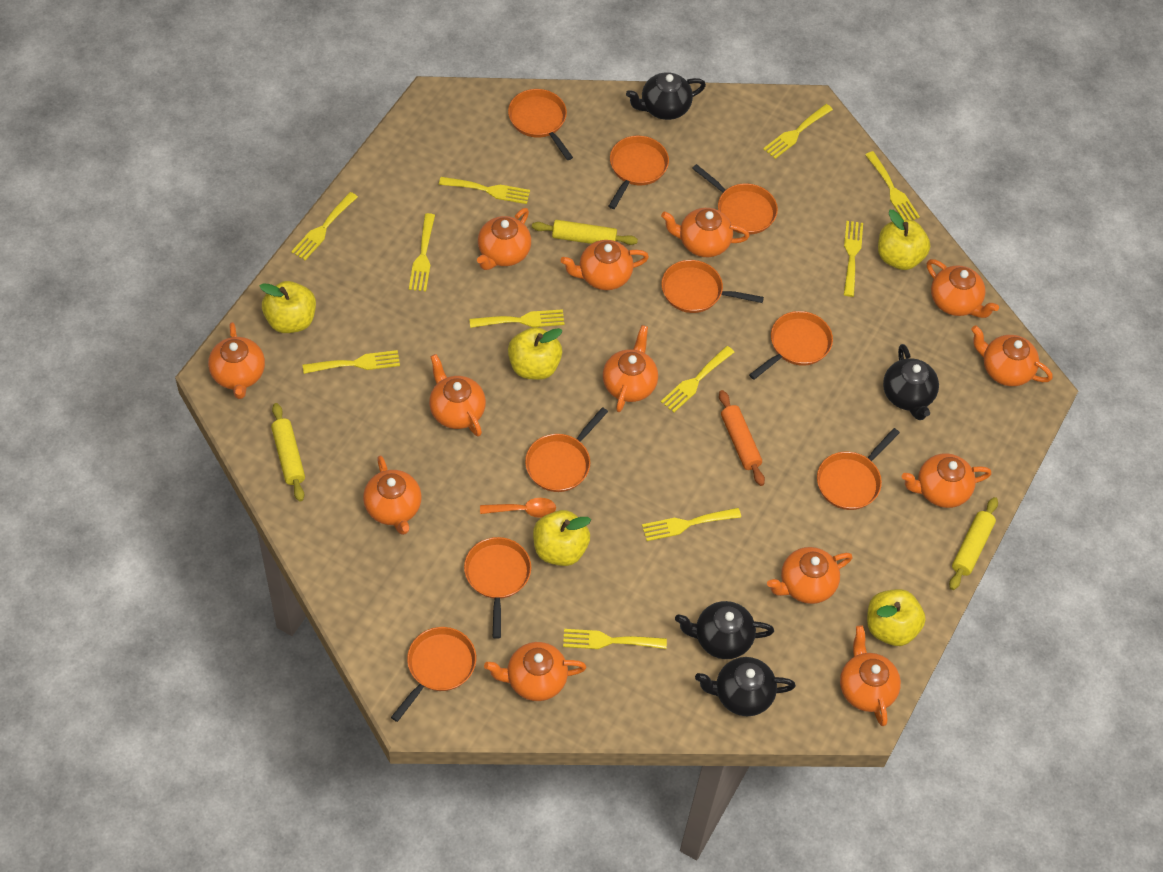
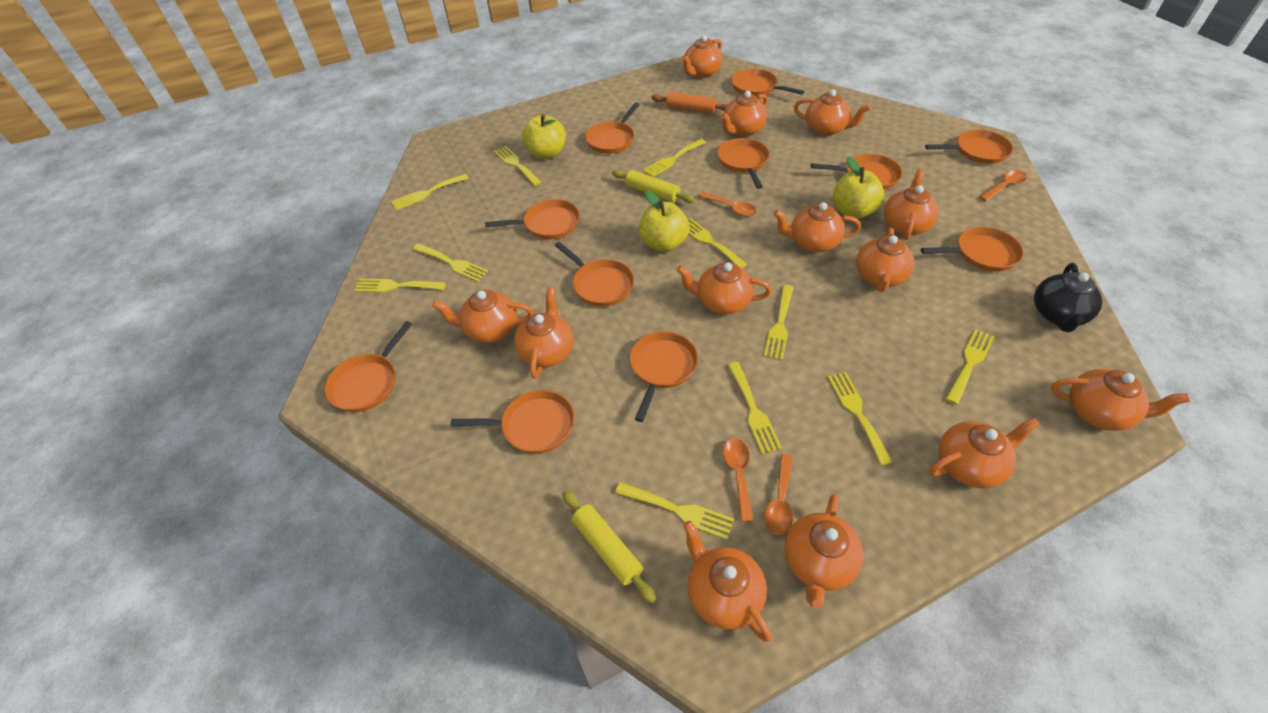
black teapot: [626,72,706,120] [675,601,774,659] [695,657,796,716] [883,344,939,420] = 4 -> [1034,263,1102,332] = 1
orange pan: [391,627,476,722] [464,537,531,639] [508,89,573,160] [525,407,608,492] [609,136,669,209] [661,260,764,313] [692,164,778,234] [749,311,833,380] [817,428,900,510] = 9 -> [325,321,412,412] [451,390,575,454] [485,199,580,239] [555,242,634,307] [585,103,640,154] [630,332,698,422] [717,138,769,189] [732,68,805,96] [811,154,903,190] [921,227,1024,272] [925,129,1013,164] = 11
orange spoon: [480,498,556,518] = 1 -> [699,192,757,216] [723,438,753,522] [764,454,793,535] [979,170,1027,201] = 4
yellow apple: [260,281,316,333] [508,327,563,380] [533,510,591,566] [867,589,926,646] [878,210,930,270] = 5 -> [522,114,566,159] [639,191,690,252] [833,157,884,219] = 3
yellow rolling pin: [271,403,305,502] [532,220,638,245] [949,497,998,590] = 3 -> [562,490,656,604] [612,170,695,203] = 2

